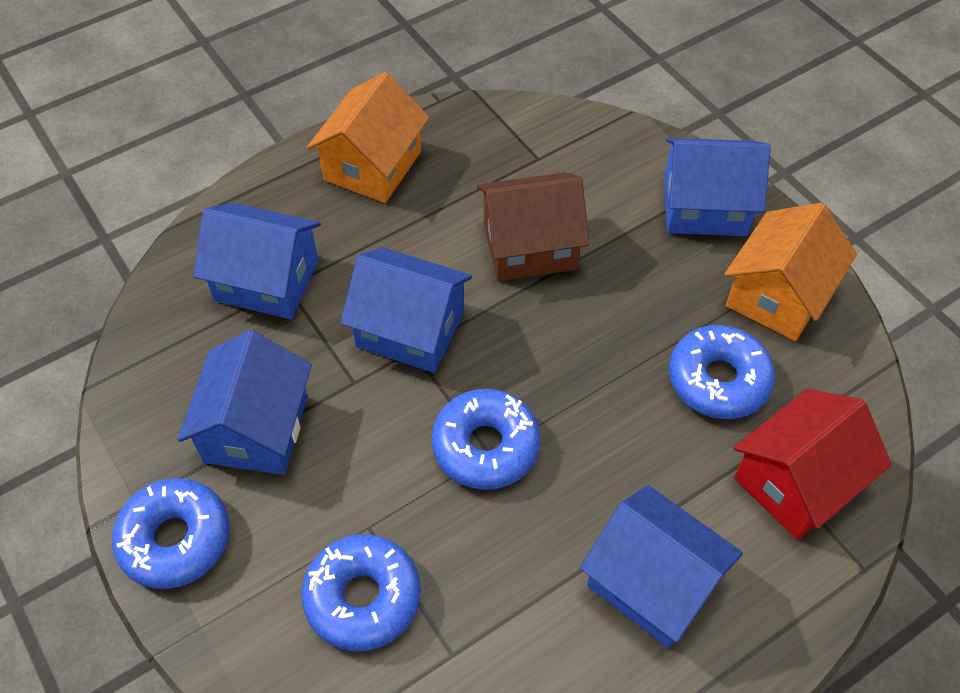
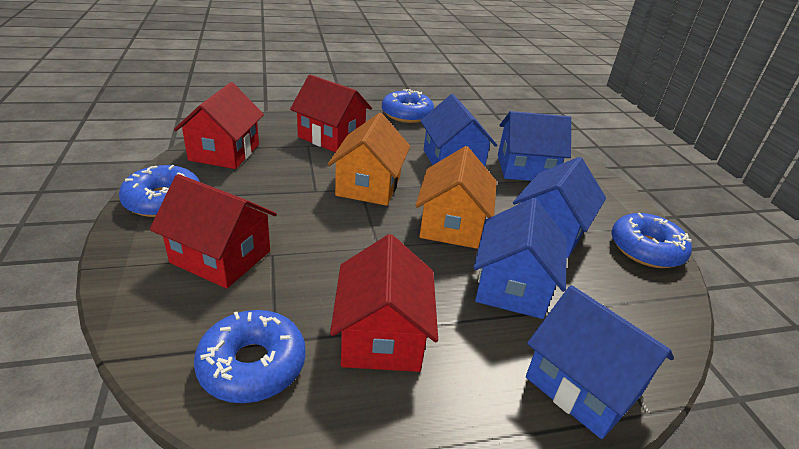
brown house: [477,172,590,281] = 1 -> none = 0
red house: [733,389,892,540] = 1 -> [150,174,277,289] [174,82,264,169] [290,75,372,152] [330,234,438,372] = 4

